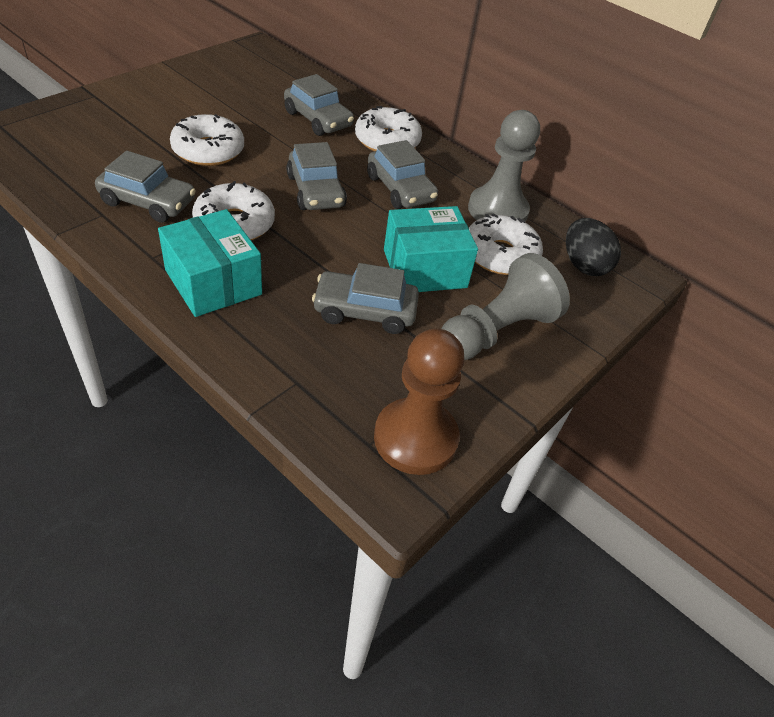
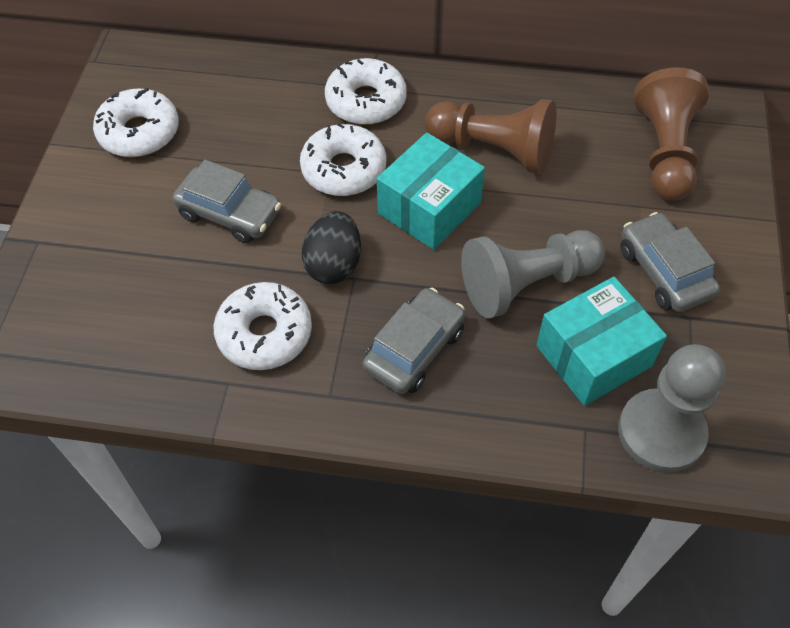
brown pawn: [374,328,464,475] = 1 -> [425,99,556,174] [635,67,709,201] = 2
grey car: [95,151,196,223] [284,74,354,136] [286,142,347,210] [312,263,419,334] [367,140,438,209] = 5 -> [173,160,281,243] [362,288,465,394] [621,212,720,312] = 3

